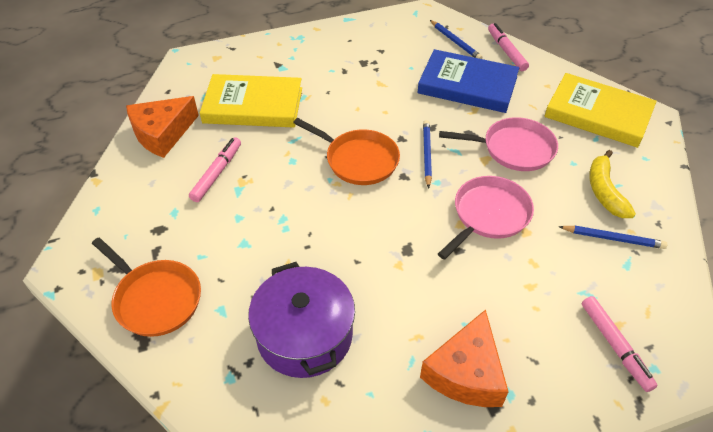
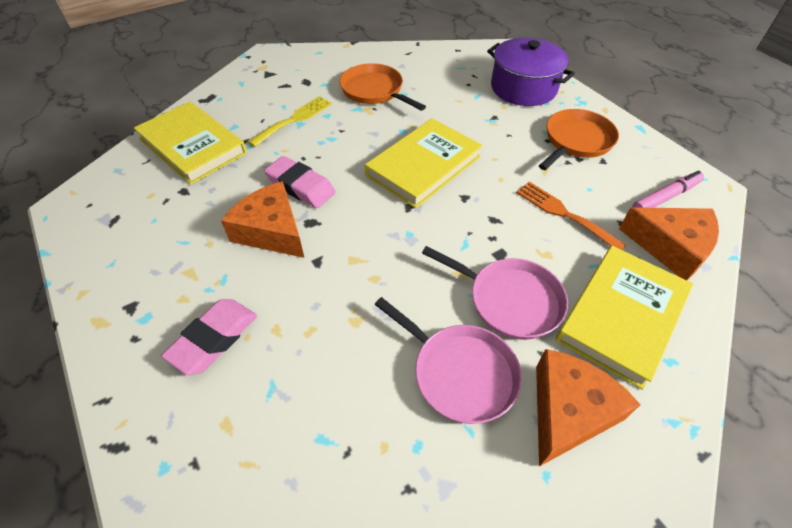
blue book: [417,49,519,113] = 1 -> none = 0
blue pencil: [423,120,432,188] [430,20,483,59] [558,225,667,249] = 3 -> none = 0
orange cheese: [126,96,199,158] [420,310,509,407] = 2 -> [221,181,304,258] [536,349,641,467] [619,207,719,280] = 3
orange fork: none = 0 -> [516,182,626,250] = 1
pink eraser: none = 0 -> [161,299,257,375] [264,156,336,208] = 2
pink marker: [189,137,241,202] [488,23,529,71] [582,296,658,392] = 3 -> [632,171,704,208] = 1
yellow banana: [589,150,636,218] = 1 -> none = 0
yellow book: [200,74,302,127] [544,73,657,148] = 2 -> [134,101,247,185] [365,118,482,208] [556,246,693,390] = 3
yellow fork: none = 0 -> [248,96,332,147] = 1

